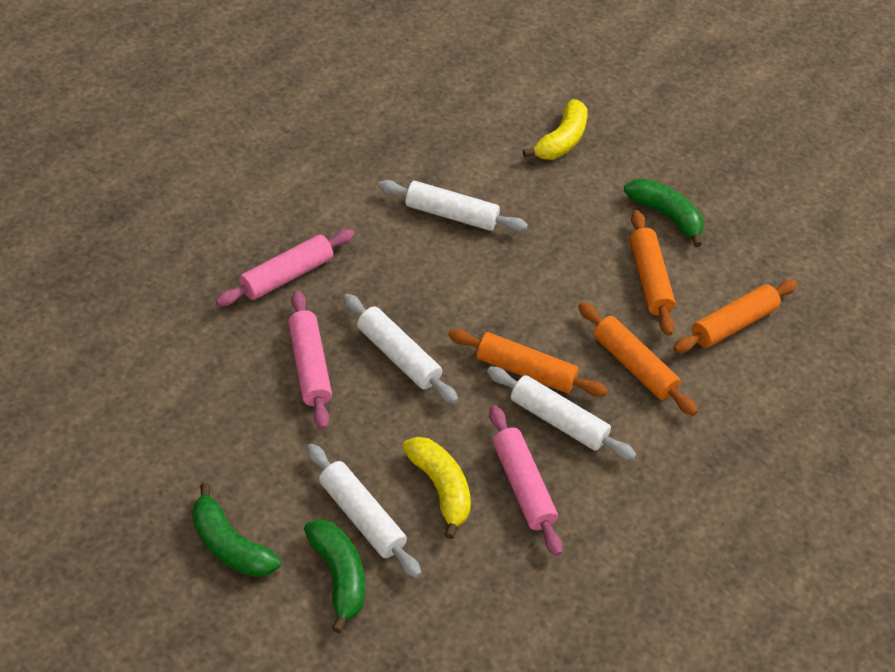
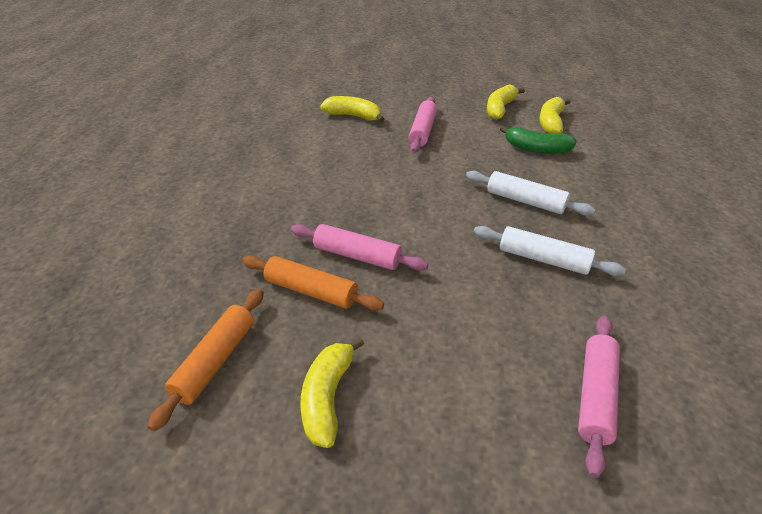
green banana: [192,483,281,577] [304,519,365,633] [624,178,704,247] = 3 -> [500,126,577,154] = 1
orange rolling pin: [448,329,608,397] [578,302,698,416] [630,210,676,336] [673,280,797,353] = 4 -> [148,289,264,431] [242,255,384,311] = 2
white rolling pin: [307,444,421,578] [343,294,458,404] [378,180,528,232] [487,366,636,460] = 4 -> [466,171,595,216] [474,226,626,276] = 2
yellow banana: [402,437,471,539] [523,99,588,159] = 2 -> [300,337,364,448] [320,96,385,122] [487,85,525,120] [539,97,570,134] = 4

